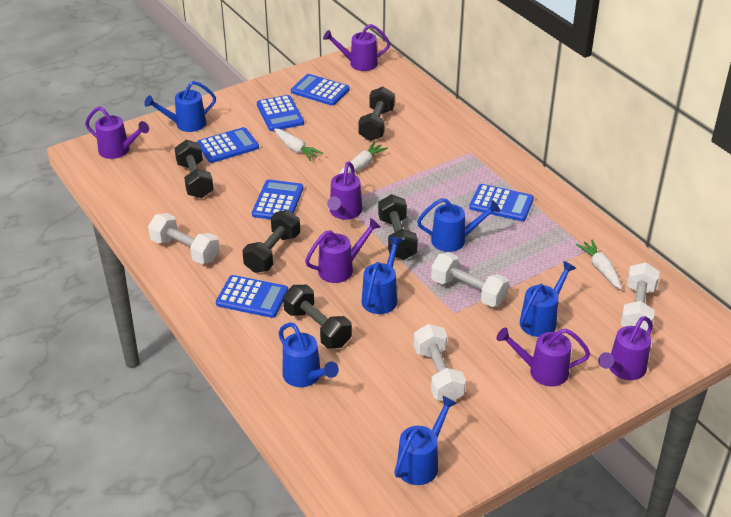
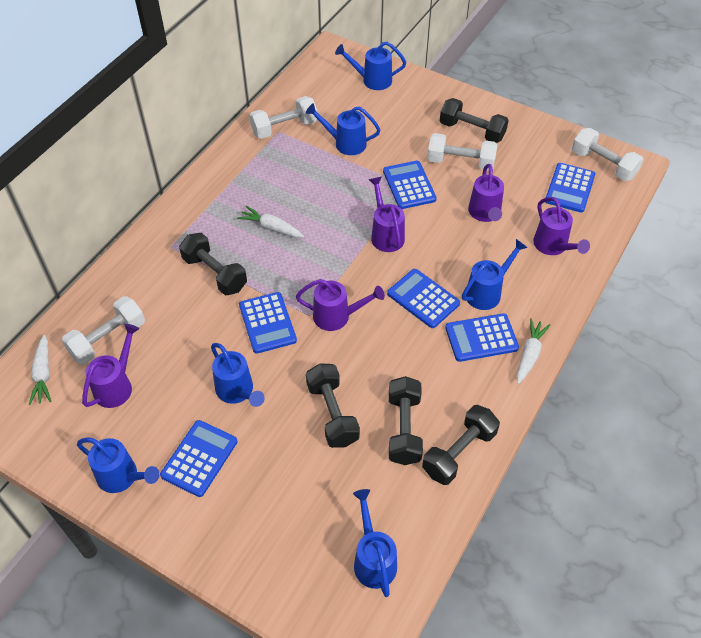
purple watering can: [85,107,149,159] [305,218,381,283] [323,24,390,71] [327,161,362,220] [497,328,590,386] [598,316,653,380] = 6 -> [82,324,140,408] [296,279,385,331] [369,177,405,252] [468,164,504,222] [533,197,590,255] = 5

